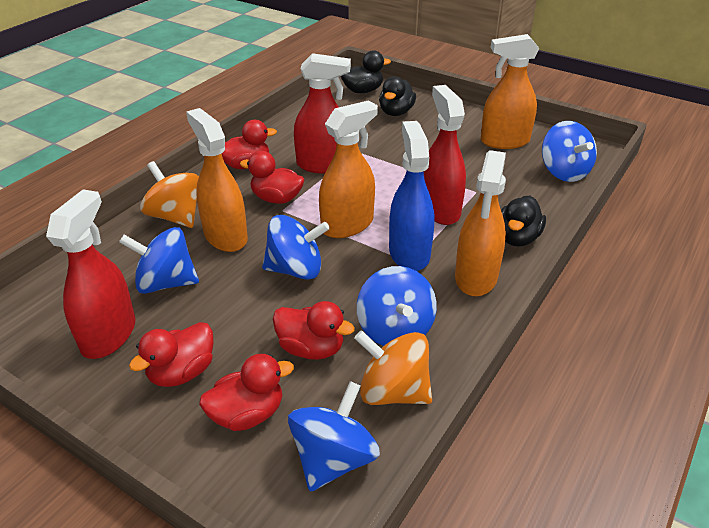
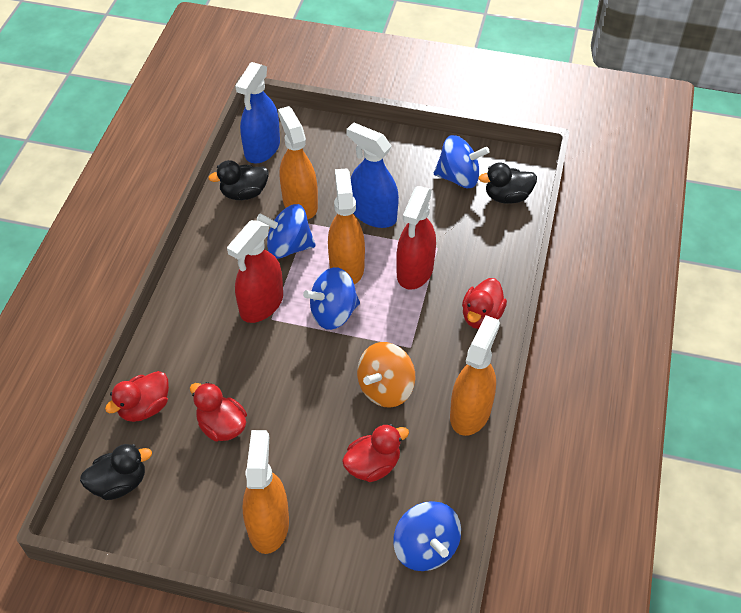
blue spinning top: [119,227,199,294] [262,215,330,280] [288,381,380,492] [357,266,437,346] [542,121,597,182] = 5 -> [257,204,316,258] [303,267,360,330] [393,501,461,571] [434,135,490,188] = 4
blue spray bottle: [389,121,434,271] = 1 -> [235,62,280,163] [346,122,399,228] = 2
orange spinning top: [140,161,199,228] [354,330,432,405] = 2 -> [357,342,415,408] = 1
red duck: [129,322,213,387] [199,354,294,431] [221,120,277,169] [240,151,305,204] [273,301,355,360] = 5 -> [105,371,169,422] [190,382,247,442] [342,424,409,482] [462,278,507,329] = 4
red spray bottle: [46,189,135,359] [294,53,351,174] [424,85,466,225] = 3 -> [227,220,283,323] [396,186,436,290] = 2

